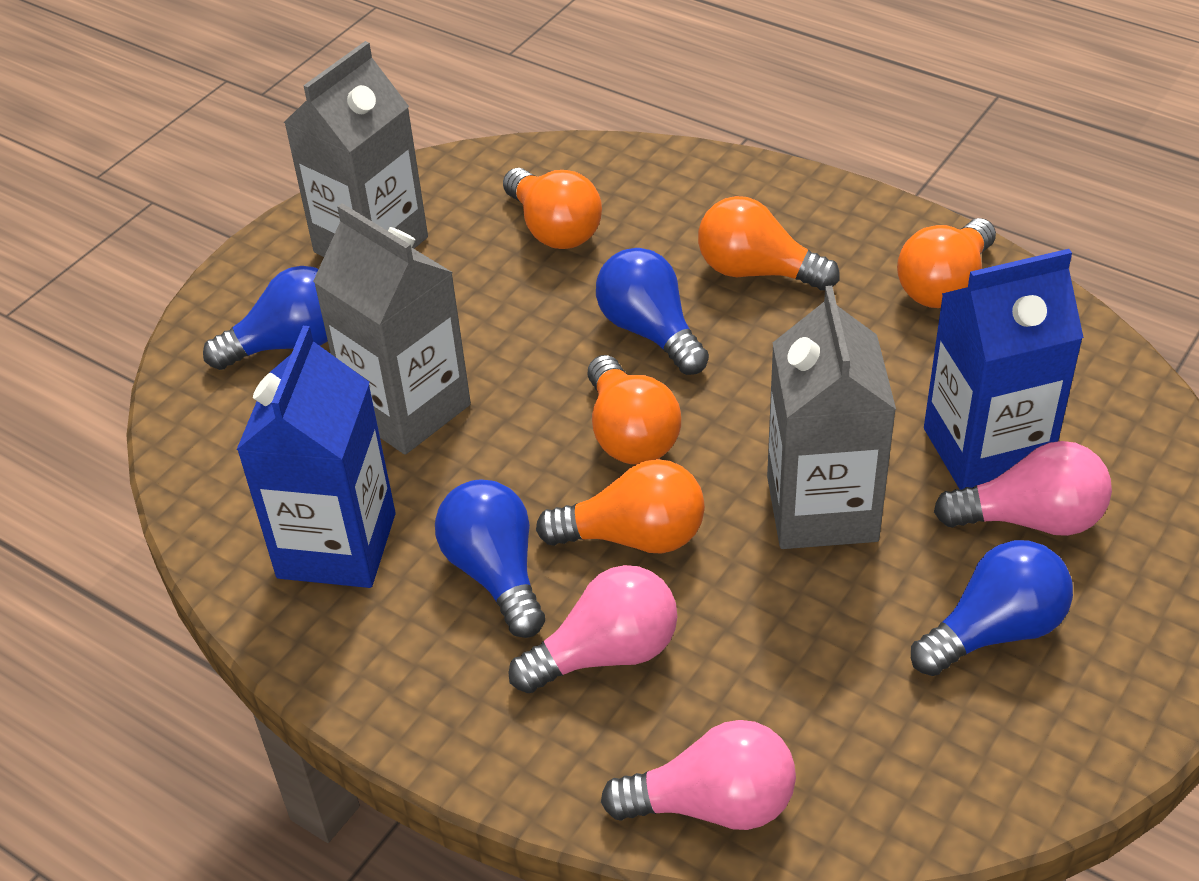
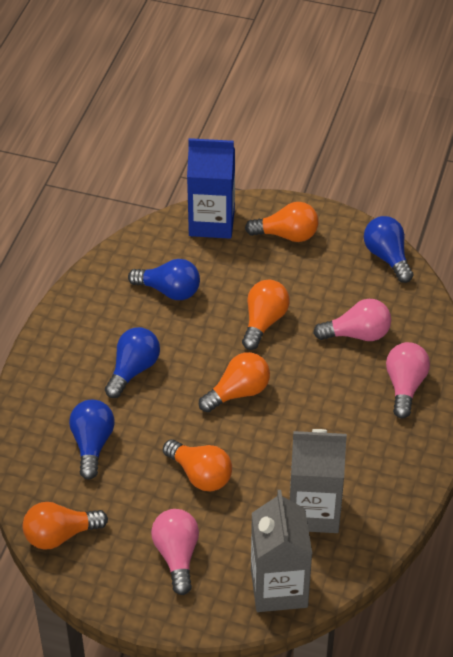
blue carton: [236,326,396,588] [924,249,1084,490] = 2 -> [187,138,235,239] = 1
grey carton: [284,41,428,257] [313,203,471,455] [767,286,896,549] = 3 -> [251,490,312,612] [289,429,347,533] = 2

